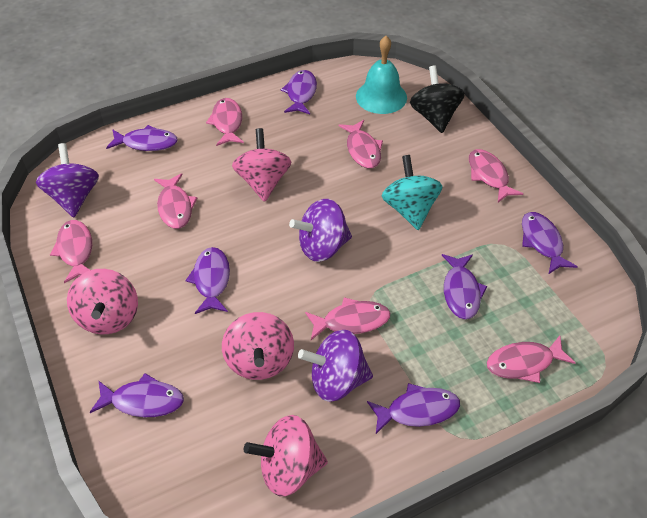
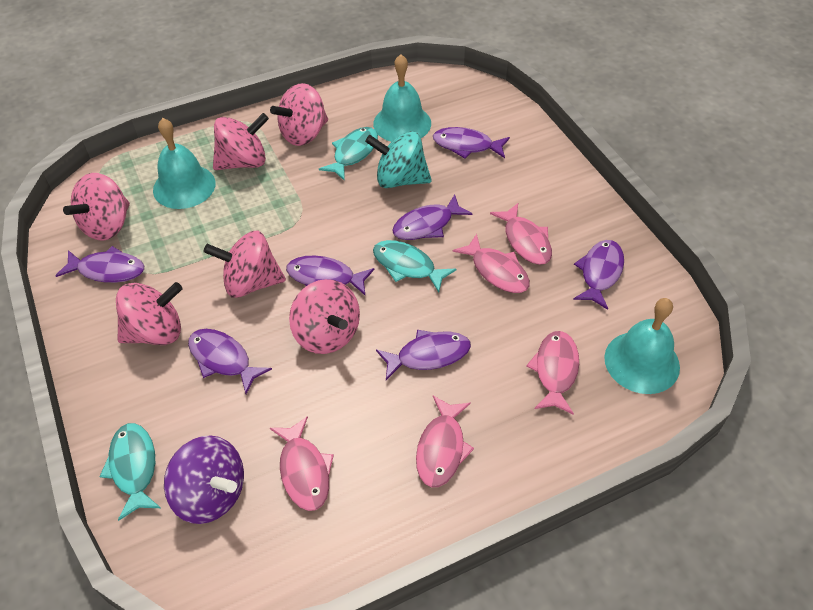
black spinning top: [410,65,465,133] = 1 -> none = 0
pink fish: [50,220,92,283] [154,173,197,229] [206,98,244,146] [305,297,390,340] [339,120,383,168] [469,149,523,202] [487,335,576,383] = 7 -> [270,416,334,511] [416,396,474,487] [453,234,530,293] [490,203,552,265] [526,331,579,415] = 5
pink spinning top: [67,269,138,334] [222,312,294,380] [232,128,292,202] [244,415,328,497] = 4 -> [63,173,130,241] [116,282,183,345] [203,231,286,298] [213,113,269,170] [270,83,328,146] [289,279,360,354] = 6
purple spinning top: [36,143,99,217] [289,199,352,262] [298,330,373,402] = 3 -> [164,436,244,524] = 1
turquoise bell: [356,36,407,114] = 1 -> [153,118,216,209] [373,54,431,142] [604,298,680,394] = 3
turquoise fish: none = 0 -> [99,423,161,521] [319,127,378,181] [373,240,456,292] = 3

